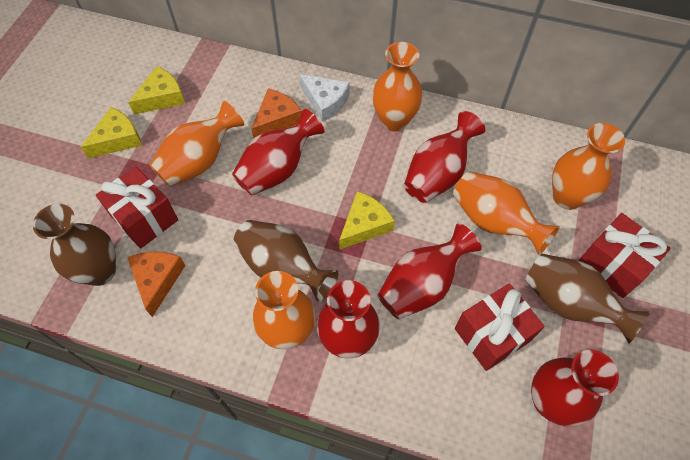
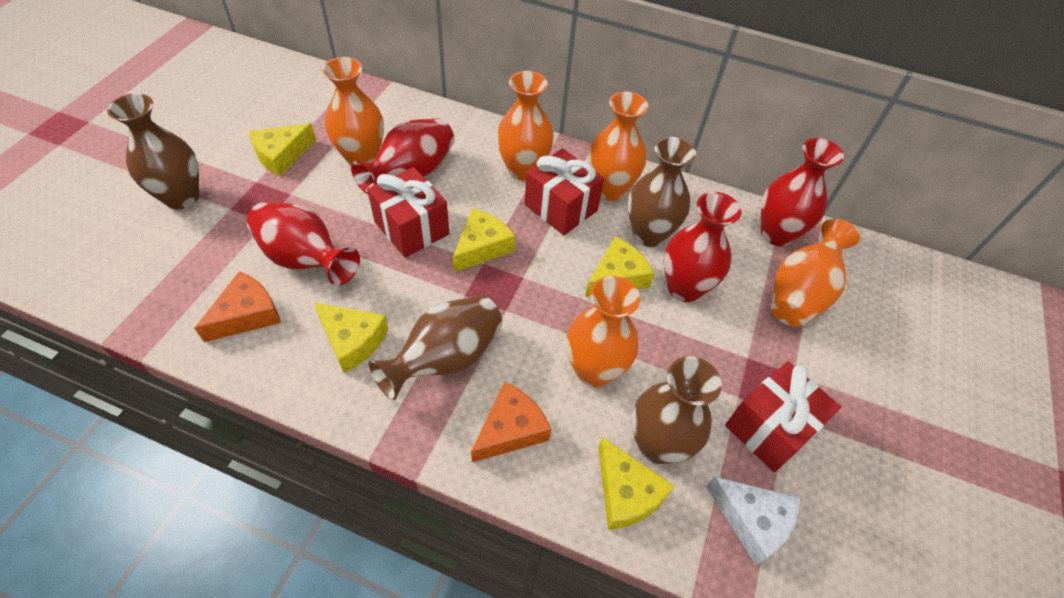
brown vase: [33,204,116,286] [233,220,339,302] [525,254,650,344] = 3 -> [107,93,199,209] [368,296,503,401] [628,137,696,247] [631,356,722,464] = 4
red vase: [232,109,324,195] [317,280,380,358] [377,223,482,319] [404,111,485,203] [531,350,619,426] = 5 -> [246,202,360,286] [351,118,454,194] [664,192,742,302] [761,138,844,246] = 4
yellow cheese: [81,107,142,158] [128,66,185,114] [339,191,395,250] = 3 -> [249,123,316,176] [313,302,389,373] [453,208,515,272] [585,236,655,297] [598,437,675,530] = 5

